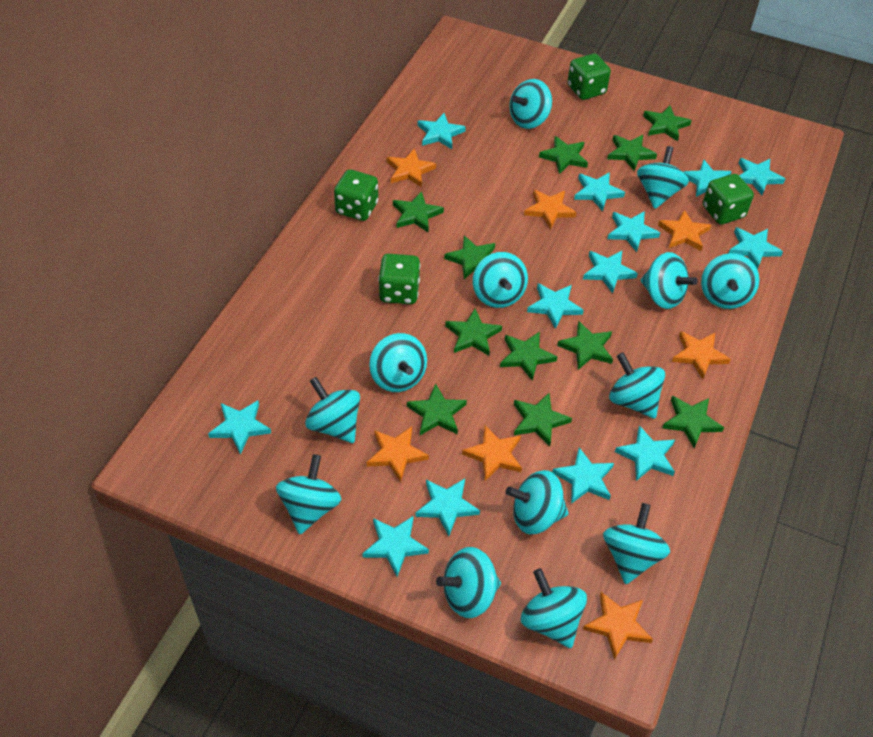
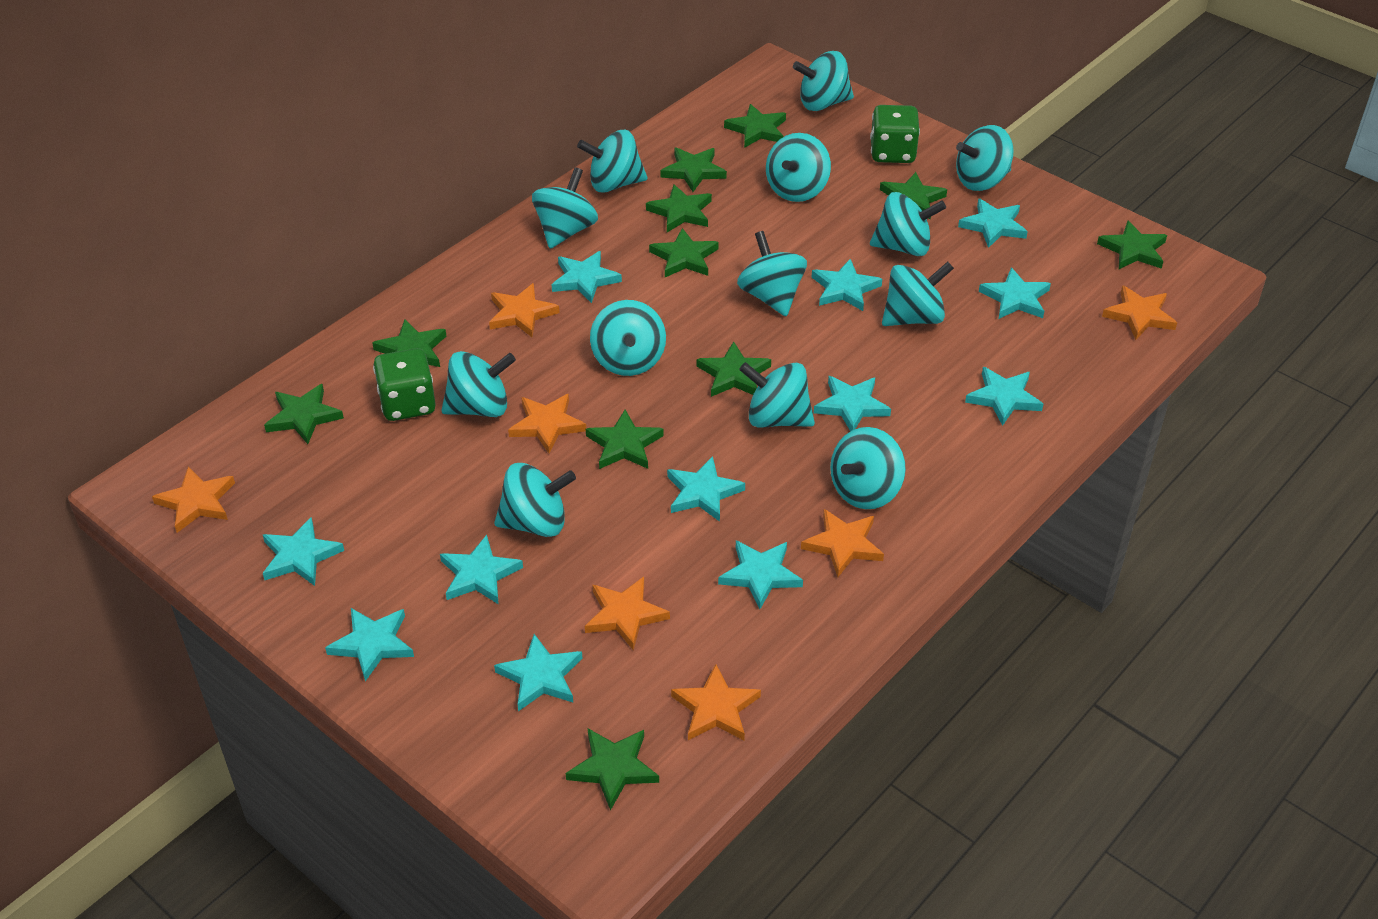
green dice: [334,169,378,221] [378,254,420,304] [567,53,611,100] [703,174,754,224] = 4 -> [373,348,436,421] [870,105,920,163] = 2
turquoise star: [208,401,271,454] [362,516,429,577] [415,479,480,536] [418,113,466,149] [527,283,584,329] [552,447,614,504] [574,172,625,211] [583,251,638,293] [607,211,660,252] [615,425,675,481] [683,159,732,197] [729,227,783,270] [739,158,785,195] = 13 -> [263,517,344,586] [325,608,414,681] [440,535,523,604] [494,634,583,711] [552,251,622,303] [667,456,745,522] [718,540,803,609] [812,259,882,311] [814,376,891,431] [958,198,1028,248] [965,367,1043,426] [979,267,1051,319] = 12

